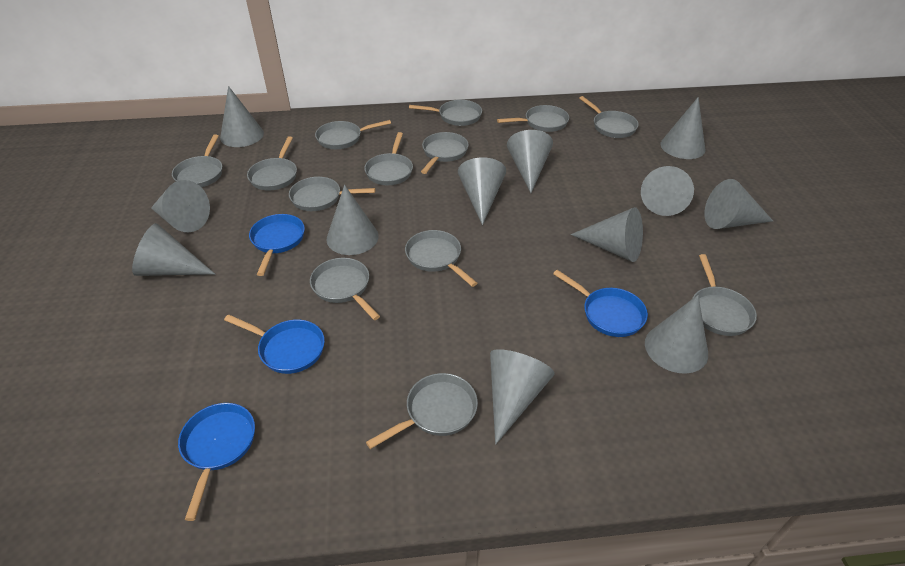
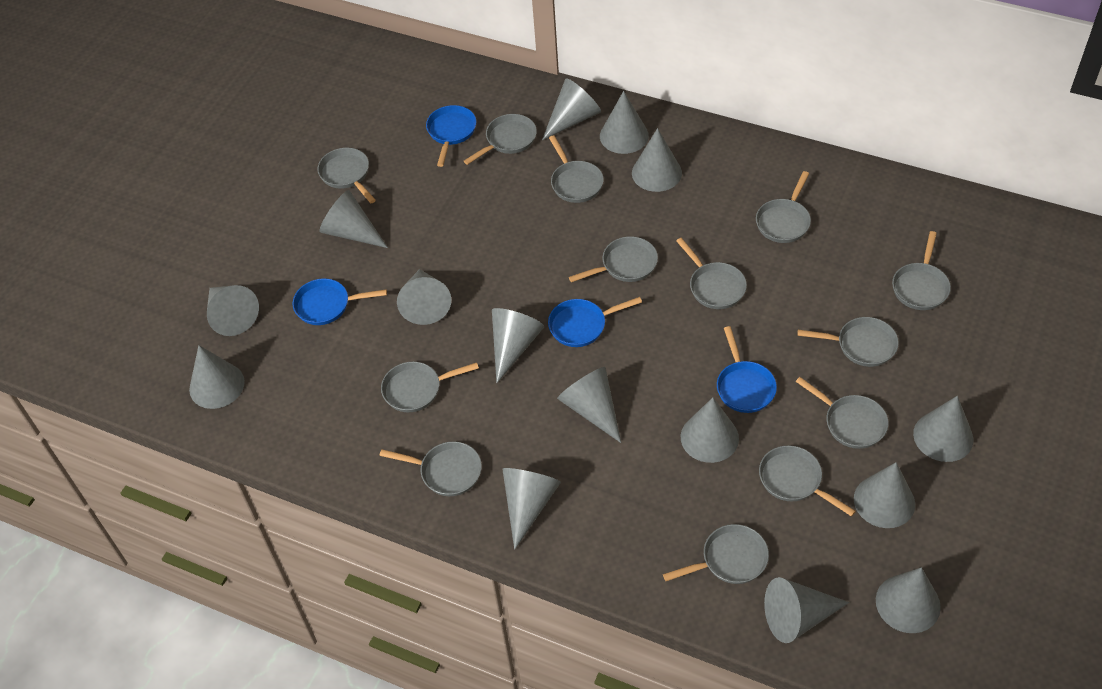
grey cone: [132,223,215,276] [151,180,210,232] [220,86,264,147] [326,185,379,255] [458,157,506,225] [490,349,555,445] [507,130,553,193] [571,207,643,262] [641,166,694,216] [645,295,708,374] [661,97,705,159] [704,179,773,229] = 12 -> [189,345,245,409] [207,285,259,336] [319,190,388,248] [397,269,451,325] [492,308,544,383] [502,468,561,550] [542,78,601,140] [557,367,621,443] [600,91,649,154] [632,128,682,192] [681,397,739,463] [764,577,849,643] [854,462,915,528] [876,567,941,633] [913,396,973,462] = 15

